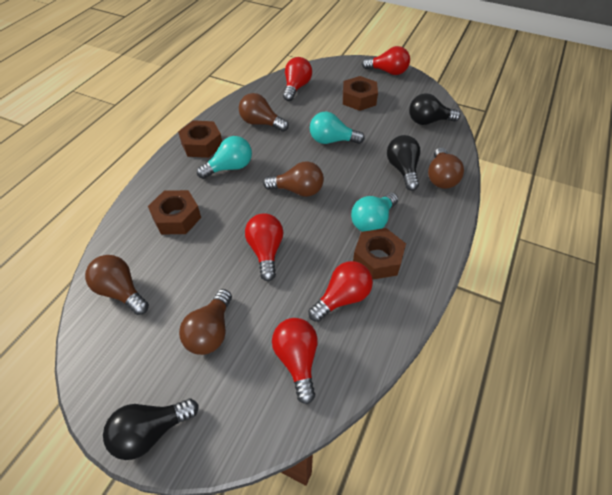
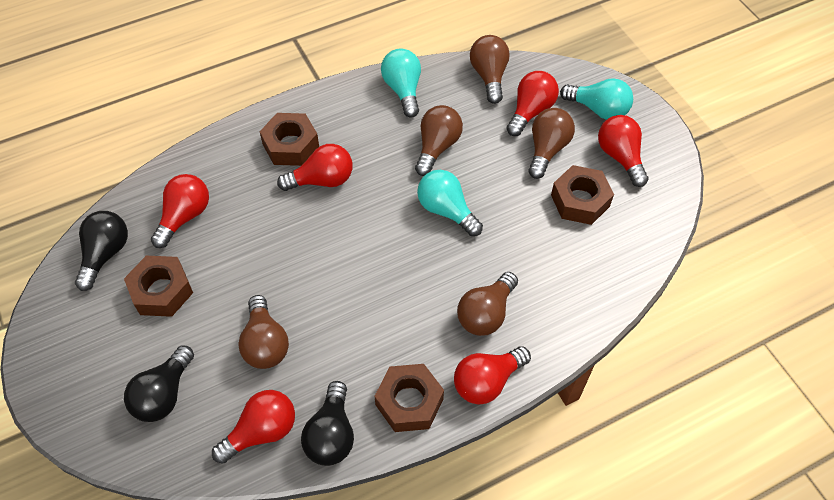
red light bulb: [245,213,283,281] [272,318,318,404] [283,57,312,101] [308,261,373,322] [362,46,410,75] = 5 -> [151,174,209,248] [212,390,295,464] [277,144,353,191] [454,346,531,404] [506,71,559,136] [598,115,649,187] = 6

